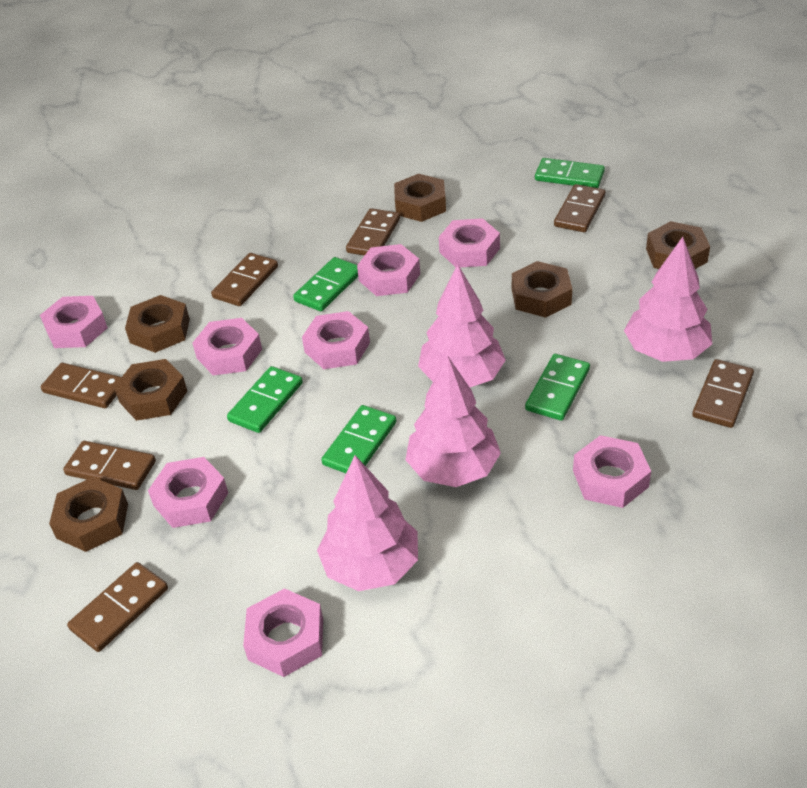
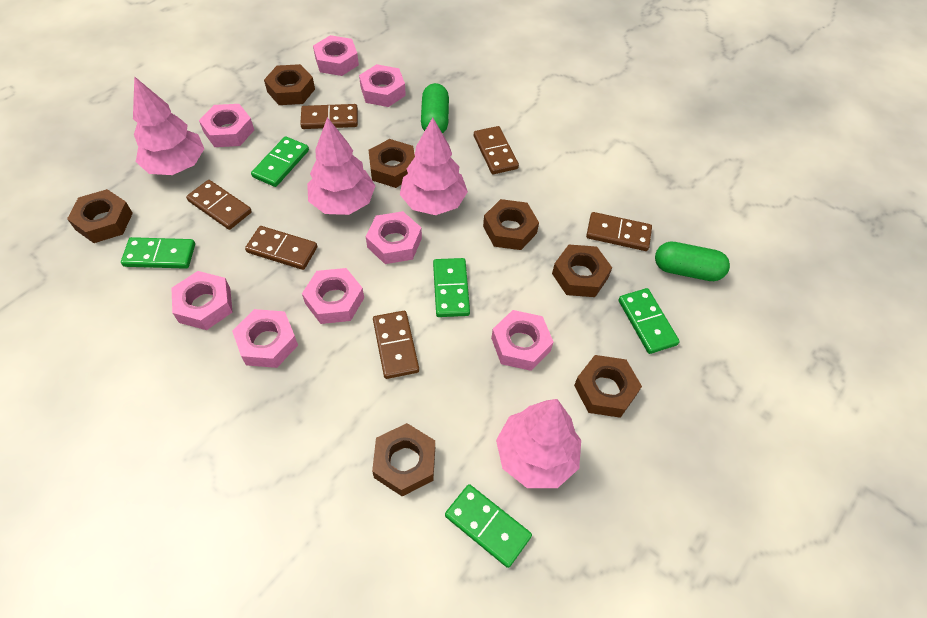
brown domino: [41,363,121,408] [63,441,156,490] [67,562,168,652] [211,253,278,306] [346,208,400,256] [554,184,605,232] [692,359,754,428] = 7 -> [186,180,252,230] [245,226,317,270] [300,104,358,129] [373,311,419,379] [474,126,519,174] [586,212,652,251] = 6
brown nut: [49,477,128,552] [114,359,188,421] [125,295,190,353] [394,174,446,222] [512,261,572,318] [646,221,710,269] = 6 -> [67,189,133,243] [264,64,315,105] [368,139,415,188] [372,423,435,496] [483,199,539,250] [552,245,612,297] [574,355,642,418] = 7
green capsule: none = 0 -> [421,83,449,134] [655,242,730,281] = 2

